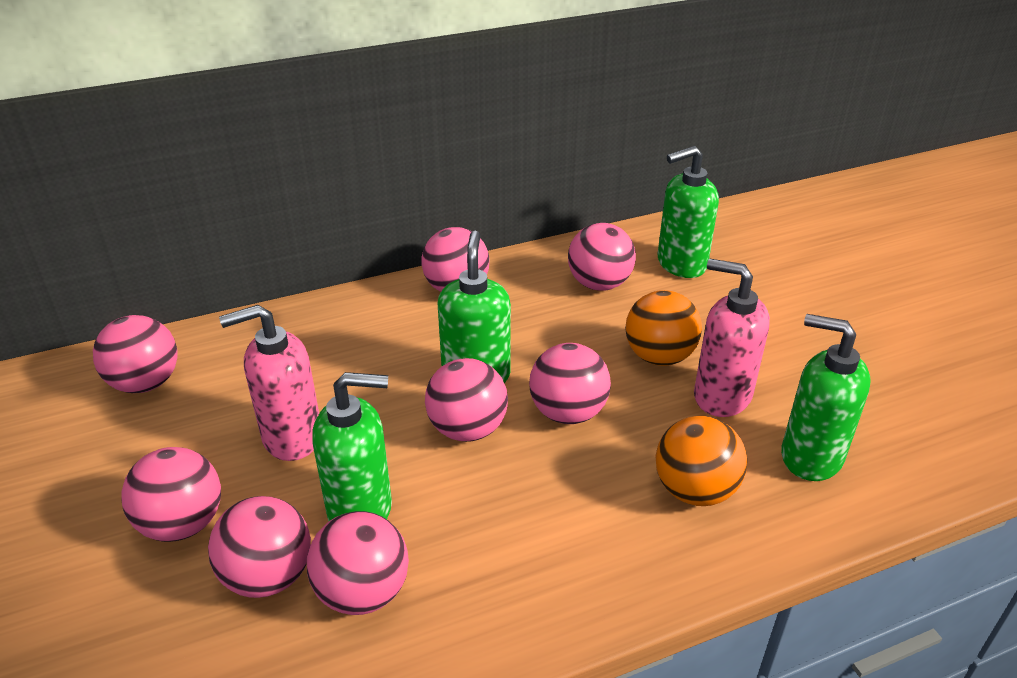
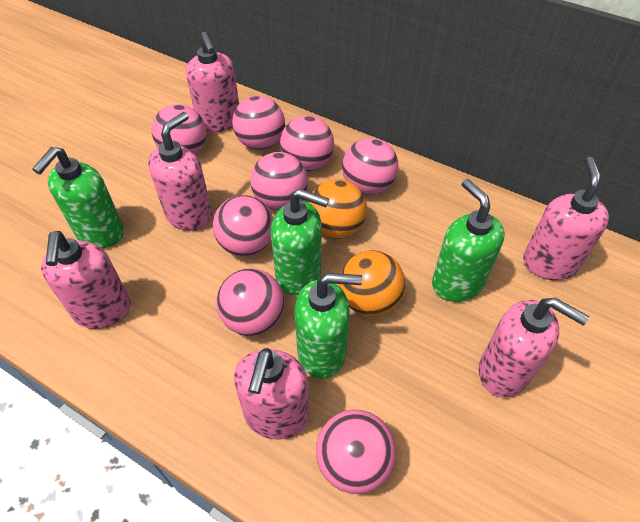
pink soap dispenser: [219,305,319,461] [694,259,770,417] = 2 -> [41,231,131,329] [148,112,212,231] [186,32,239,132] [234,348,309,440] [479,298,589,398] [523,157,609,280] = 6

